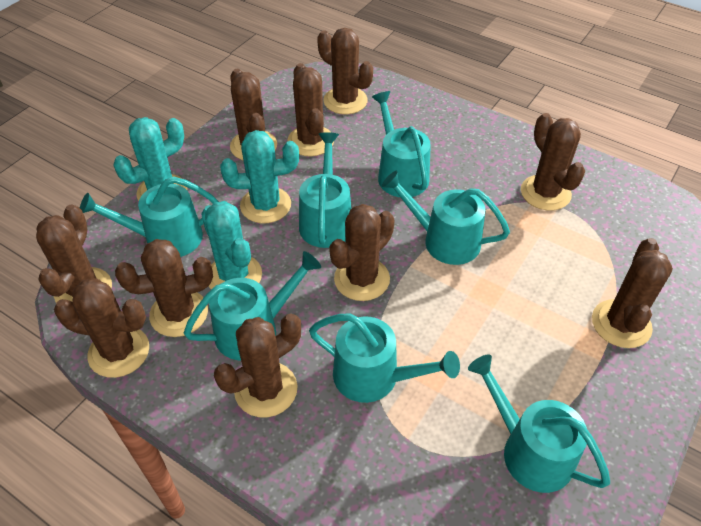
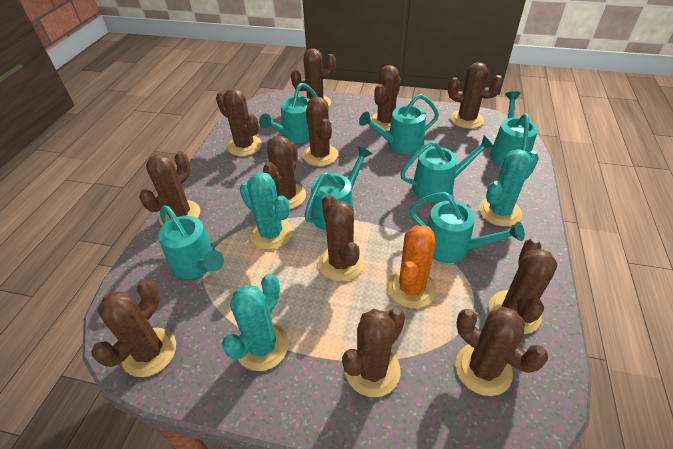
brown cactus: [36,205,112,303] [54,278,149,378] [115,239,213,337] [214,313,301,417] [230,69,277,160] [287,63,334,156] [317,28,373,114] [329,204,395,301] [521,113,585,210] [592,238,673,348] = 10 -> [92,279,176,377] [139,151,200,225] [216,88,262,156] [263,136,306,209] [291,48,336,107] [303,97,338,166] [318,194,364,281] [342,308,405,397] [370,65,401,131] [448,62,503,129] [455,307,549,396] [489,238,558,334] = 12
orange cactus: none = 0 -> [388,225,436,308] = 1

